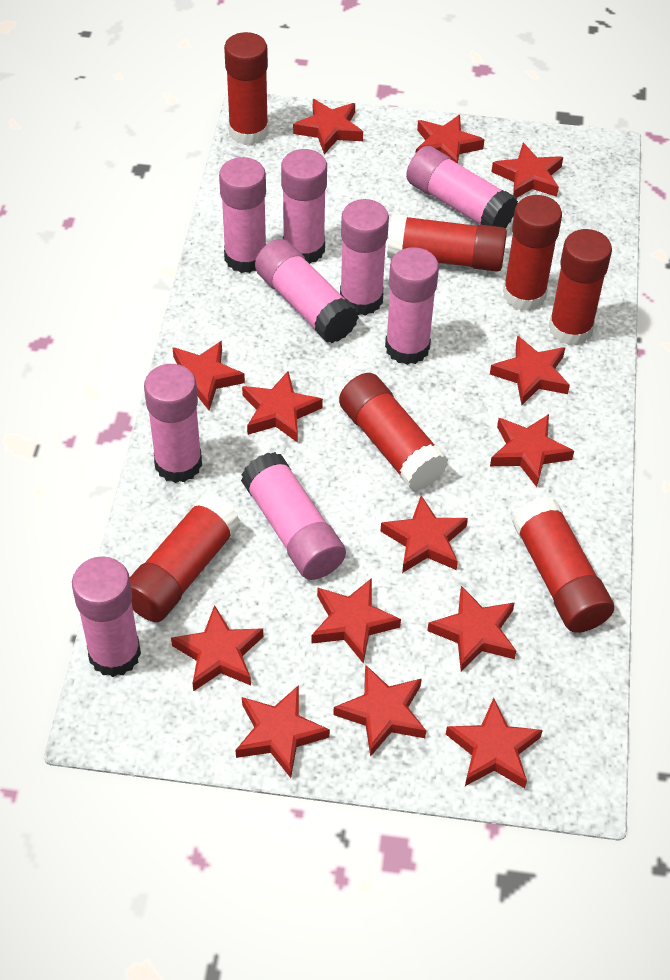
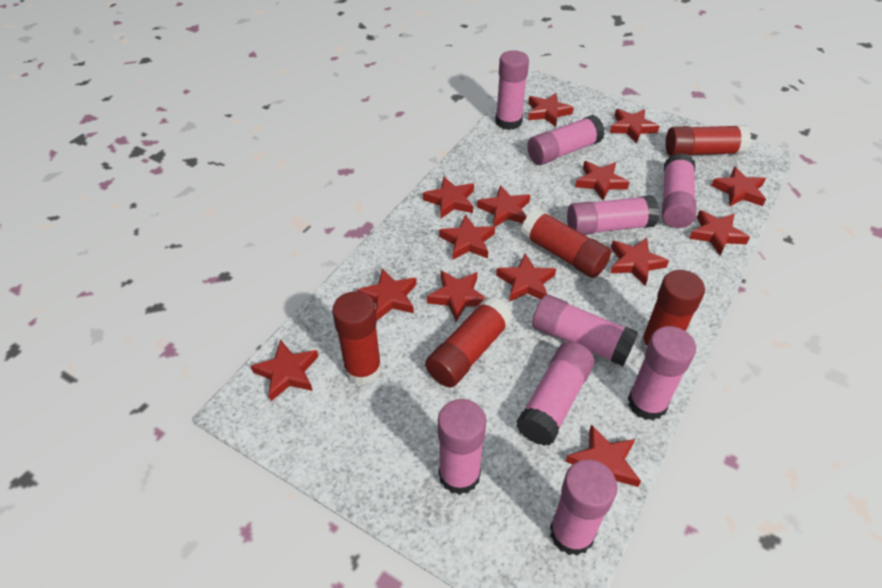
red glue stick: [130,493,241,622] [224,32,268,145] [339,373,448,491] [387,215,507,272] [503,195,562,311] [512,497,614,633] [549,229,612,345] = 7 -> [332,292,382,385] [425,296,513,387] [521,208,611,278] [640,270,705,354] [665,125,751,156] = 5

